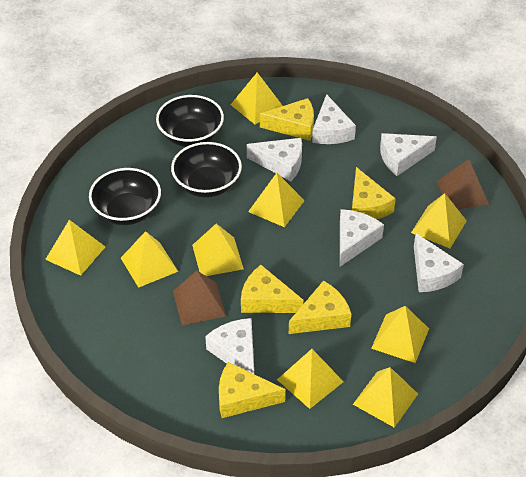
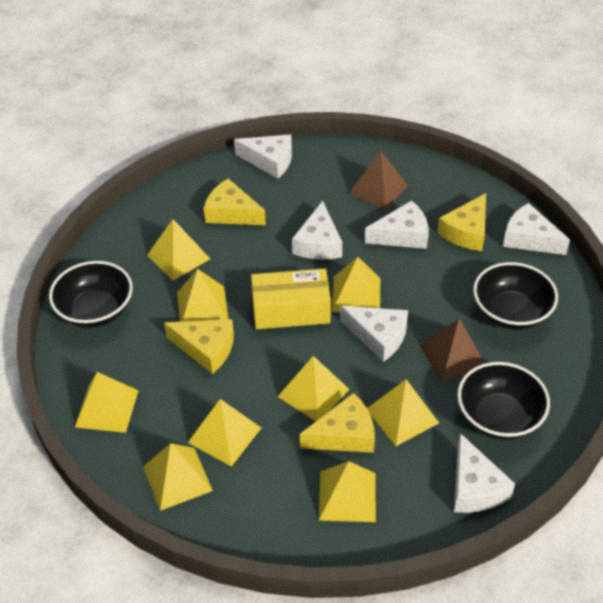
yellow box: none = 0 -> [251,269,331,329] = 1
yellow cheese: [219,362,285,418] [241,265,303,313] [260,98,314,141] [289,280,351,334] [352,167,396,219] = 5 -> [164,319,234,374] [204,179,266,225] [300,393,375,453] [437,193,486,251] = 4

